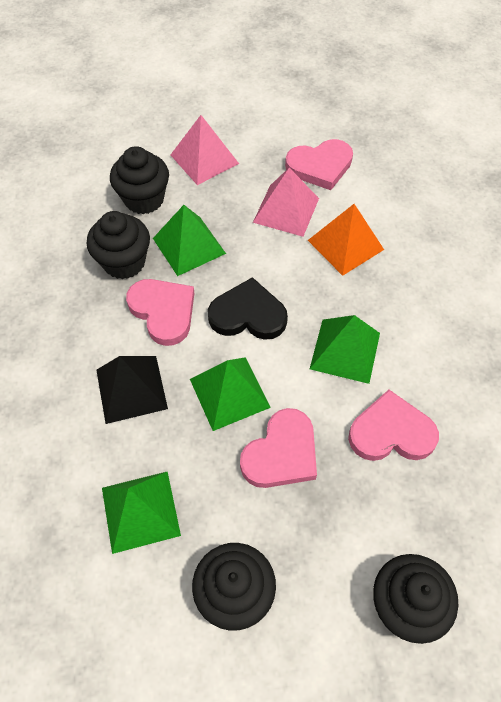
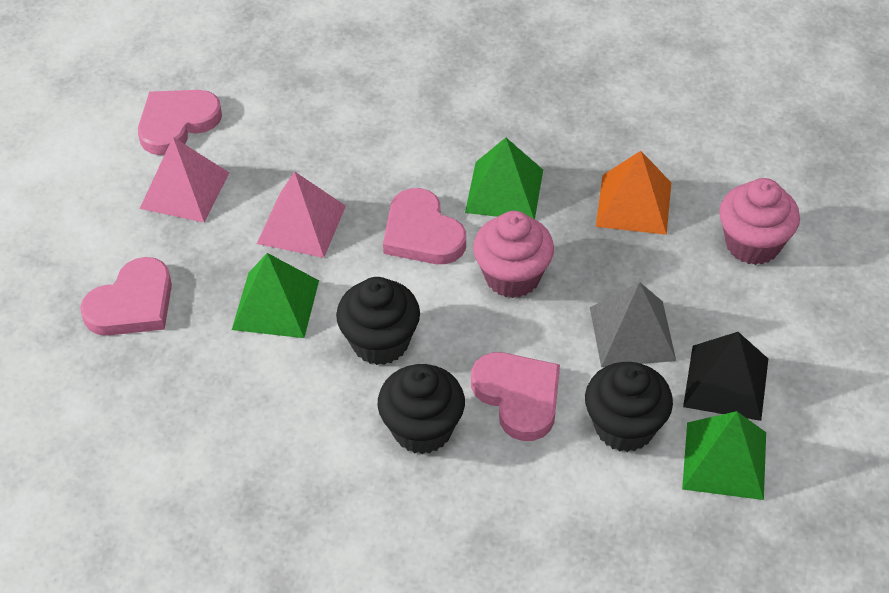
black cupcake: [87,211,150,279] [110,146,169,214] [192,543,276,631] [373,554,458,644] = 4 -> [336,277,420,365] [378,364,465,454] [585,362,673,452] = 3
black heart: [208,277,288,340] = 1 -> none = 0
green pyramid: [102,471,181,554] [153,205,226,276] [190,357,271,431] [310,315,380,384] = 4 -> [232,253,319,338] [465,138,543,219] [682,411,766,500] = 3
grey pyramid: none = 0 -> [590,282,676,367] = 1
pink cupcake: none = 0 -> [473,211,554,298] [719,178,800,265] = 2

